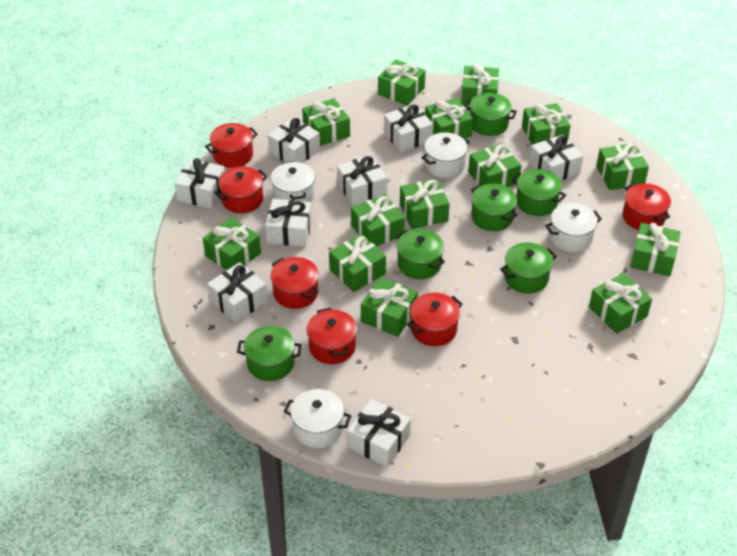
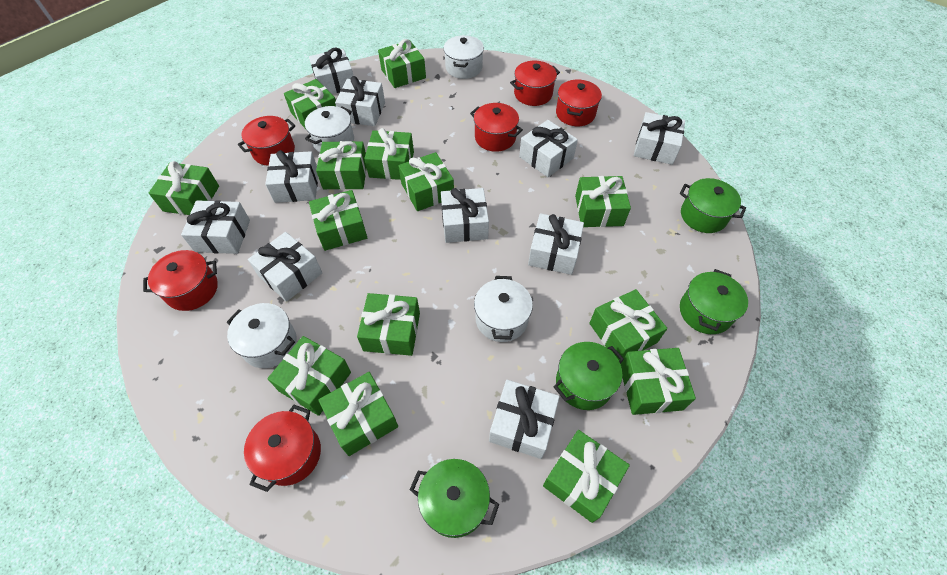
green pot: [237,326,302,381] [396,229,445,279] [464,93,517,136] [471,183,518,231] [500,242,557,294] [512,169,566,216] = 6 -> [410,459,499,538] [554,342,624,410] [680,178,746,233] [680,269,748,334] = 4
white gift: [175,158,225,209] [207,262,268,323] [265,199,312,247] [268,117,320,163] [337,155,387,206] [347,399,411,467] [384,104,433,152] [529,135,583,181] = 8 -> [181,200,250,254] [248,232,322,302] [265,150,318,203] [309,48,353,94] [335,76,385,126] [441,188,489,243] [489,380,559,459] [519,120,578,177] [528,213,584,275] [634,112,685,165] = 10

